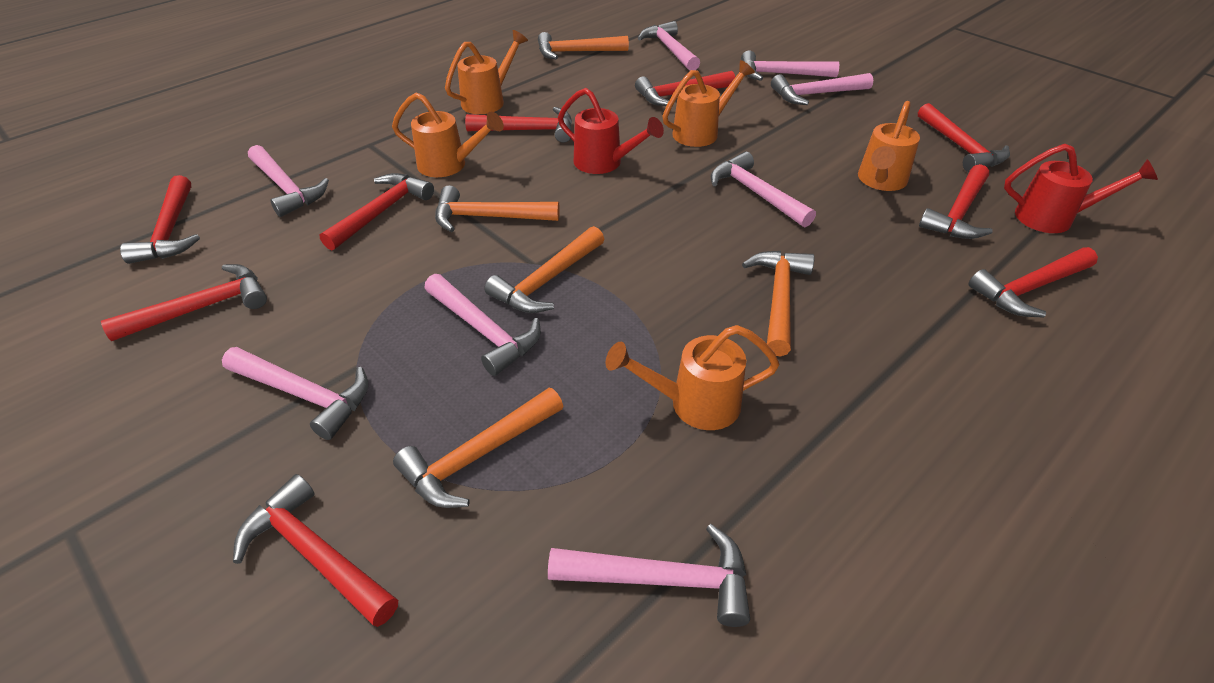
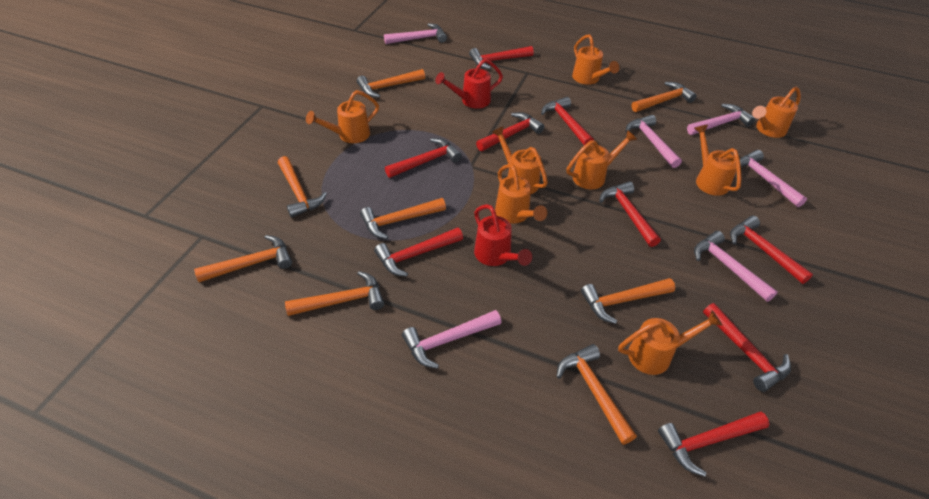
orange hammer: [393,388,563,508] [435,186,560,232] [484,226,604,313] [538,32,629,59] [742,251,815,357] = 5 -> [194,235,292,282] [278,156,327,218] [285,271,384,316] [357,69,425,98] [360,198,446,239] [556,344,637,445] [581,278,675,324] [631,82,697,112] = 8
orange watering can: [392,92,504,177] [445,30,528,114] [606,325,780,430] [663,60,755,147] [858,101,920,191] = 5 -> [306,90,379,143] [492,126,548,194] [495,164,547,223] [566,130,637,189] [572,34,620,85] [618,310,723,375] [694,125,742,196] [752,87,801,138] = 8
pink hammer: [222,347,368,440] [248,145,329,217] [424,274,541,376] [548,524,750,627] [638,21,700,70] [711,152,816,227] [741,50,839,81] [771,73,873,105] = 8 -> [384,23,447,44] [402,310,501,369] [626,115,682,168] [687,104,755,135] [694,231,778,302] [740,150,807,207] = 6

